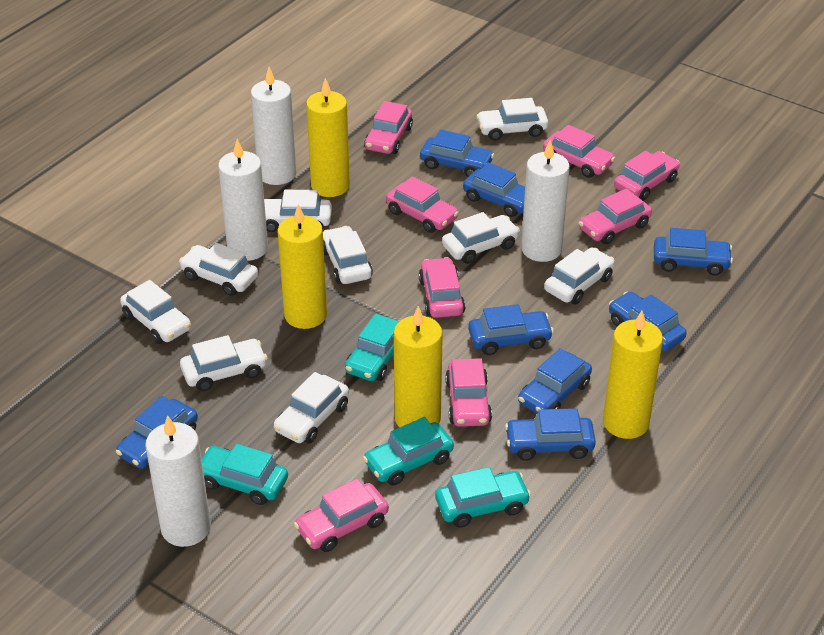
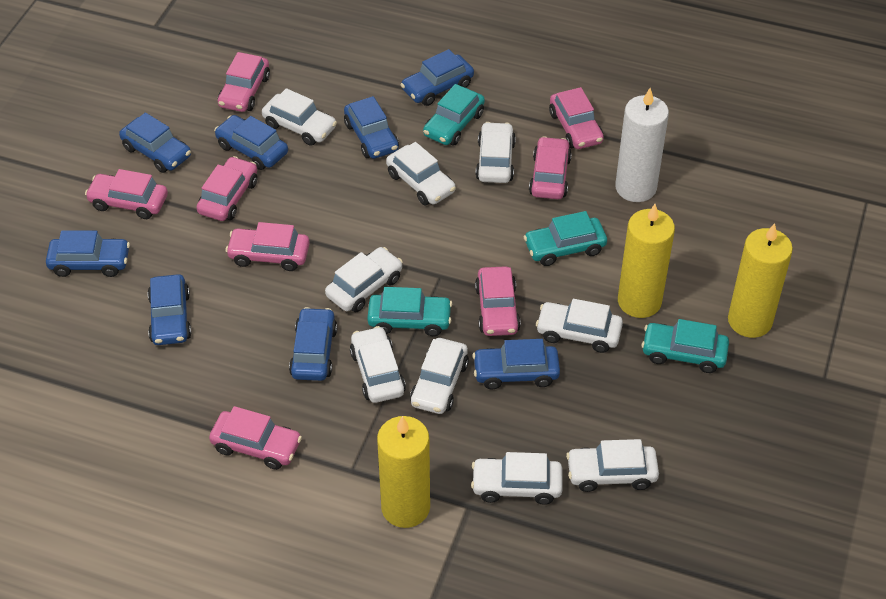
white candle: [145,415,211,547] [218,139,268,261] [251,67,296,185] [521,140,570,262] = 4 -> [615,88,669,202] = 1
yellow candle: [278,204,327,329] [306,78,350,197] [394,306,443,427] [603,311,663,439] = 4 -> [377,416,430,528] [618,204,675,318] [728,223,793,338] = 3

